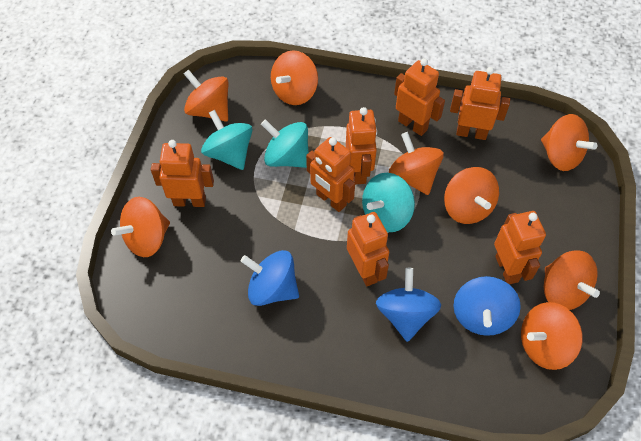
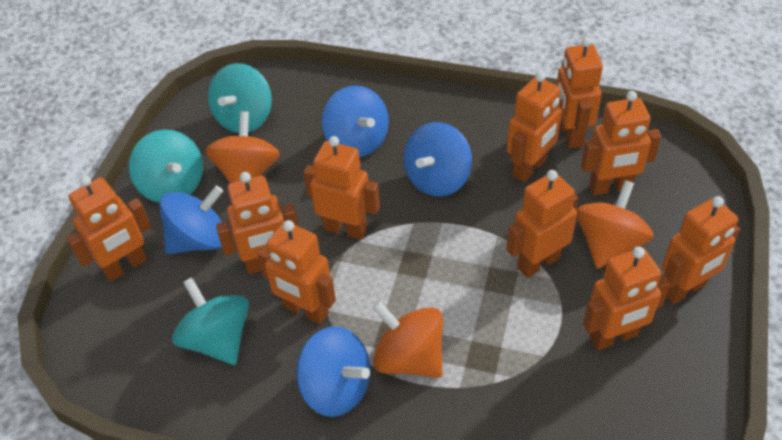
blue spinning top: [240,250,299,306] [376,268,441,342] [454,276,521,336] = 3 -> [159,186,223,254] [296,326,370,417] [322,86,389,157] [404,122,472,197] = 4
orange robot: [151,140,214,207] [306,137,355,212] [346,107,377,184] [347,212,389,286] [394,58,445,136] [450,67,510,140] [494,211,546,284] = 7 -> [67,176,151,282] [216,172,299,275] [257,220,336,324] [303,136,380,240] [507,72,563,182] [507,170,578,278] [556,37,603,148] [581,91,661,195] [583,247,670,350] [662,196,740,304] = 10
orange spinning top: [111,197,170,257] [184,69,228,122] [271,50,318,105] [389,132,444,195] [444,167,499,224] [521,302,583,370] [541,114,597,171] [544,250,600,310] = 8 -> [205,111,280,183] [372,301,443,378] [576,180,653,269] = 3

